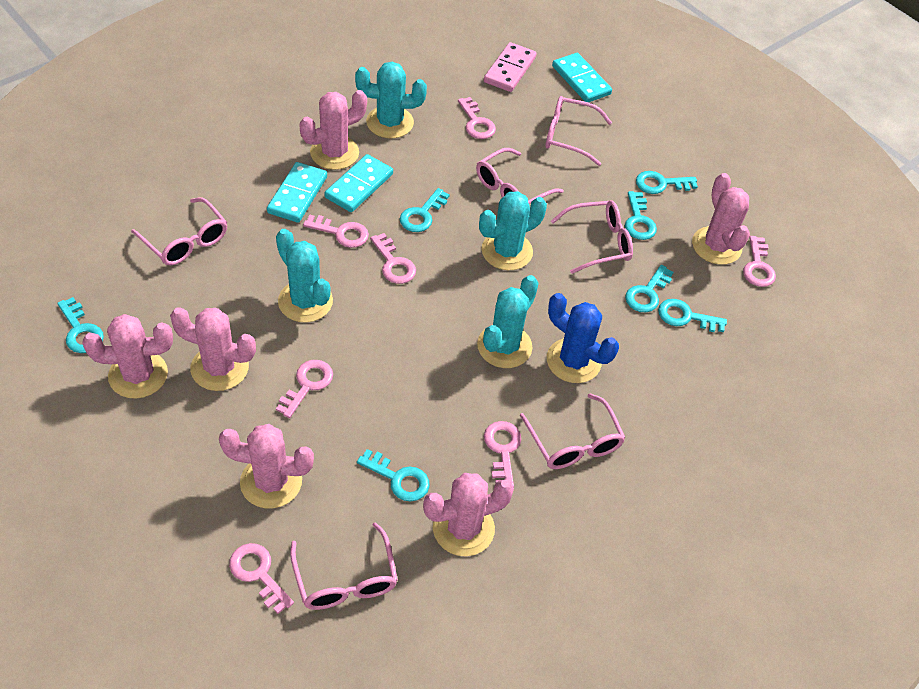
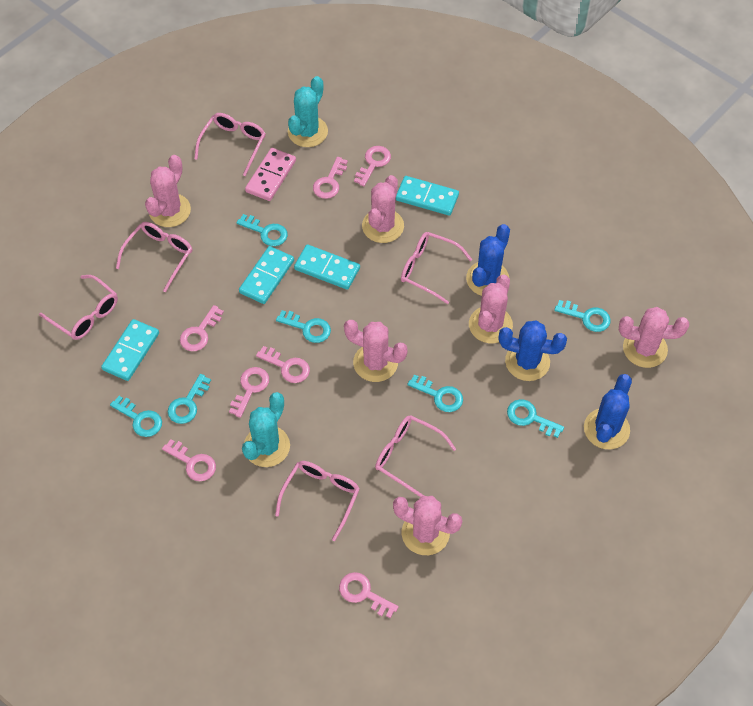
blue cactus: [547,293,619,383] = 1 -> [466,224,510,296] [498,320,567,381] [584,374,632,449] = 3
turquoise cactus: [276,229,333,322] [355,62,427,138] [477,275,539,368] [479,191,547,270] = 4 -> [242,392,290,467] [288,76,328,147] = 2
turquoise domino: [267,162,327,223] [325,154,393,212] [552,53,612,103] = 3 -> [101,319,159,381] [239,246,294,304] [294,245,360,290] [396,176,459,216] = 4

